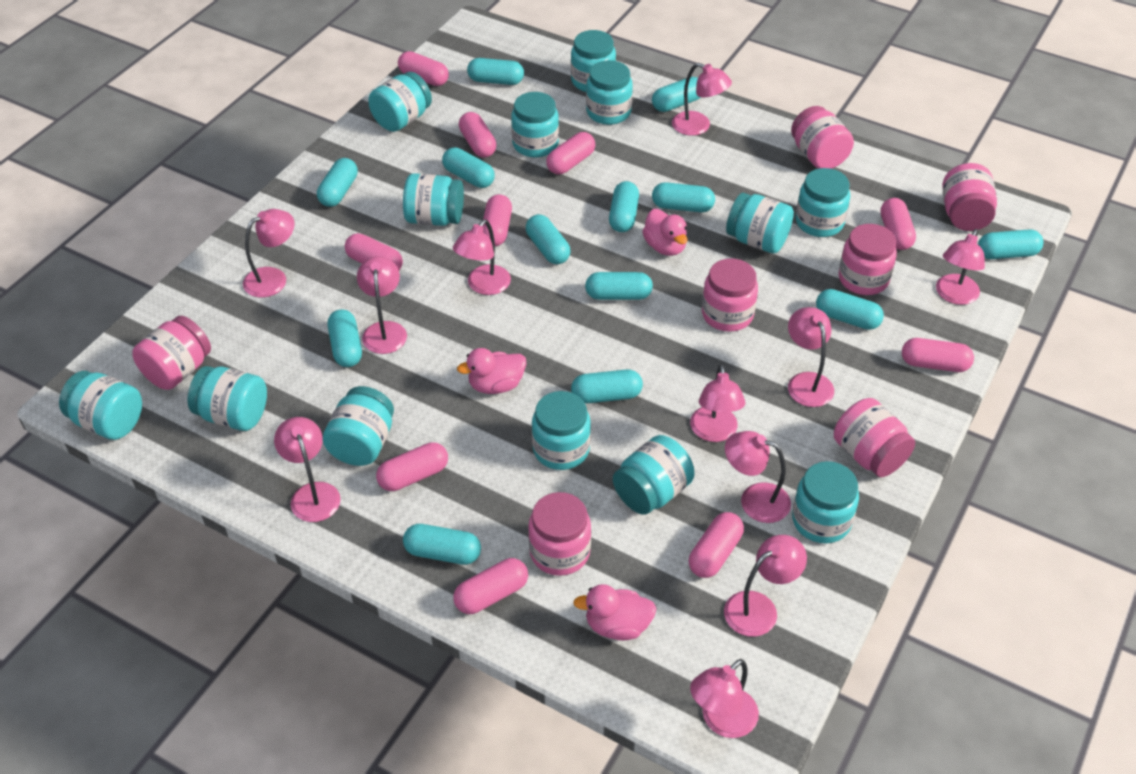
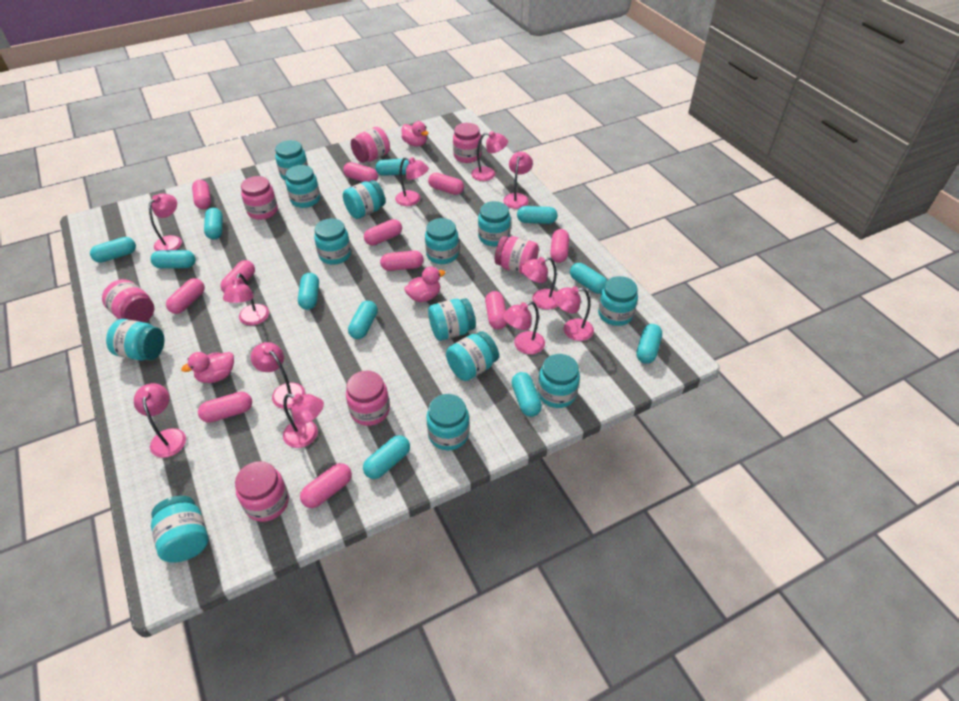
pink capsule: [345,233,403,270] [376,442,448,491] [398,51,449,86] [453,558,528,614] [459,112,496,158] [483,194,512,246] [546,132,595,174] [689,512,744,578] [881,198,916,250] [902,338,974,372] = 10 -> [166,278,205,314] [192,180,211,209] [198,392,252,423] [220,260,255,292] [300,463,352,508] [343,162,378,182] [364,219,402,246] [380,251,424,271] [428,173,464,195] [485,291,507,330] [550,229,569,263] = 11
turquoise capsule: [317,158,358,207] [328,309,362,367] [403,524,481,565] [442,147,495,188] [467,58,524,85] [526,214,570,264] [571,369,643,403] [585,272,653,300] [609,181,639,232] [652,77,701,112] [652,182,715,212] [816,289,884,330] [978,229,1044,259] = 13 -> [90,237,136,263] [150,250,196,268] [204,208,223,240] [298,273,319,310] [348,301,378,339] [363,435,410,479] [375,159,409,176] [512,372,542,417] [517,206,558,224] [570,263,607,294] [636,324,662,364] = 11

